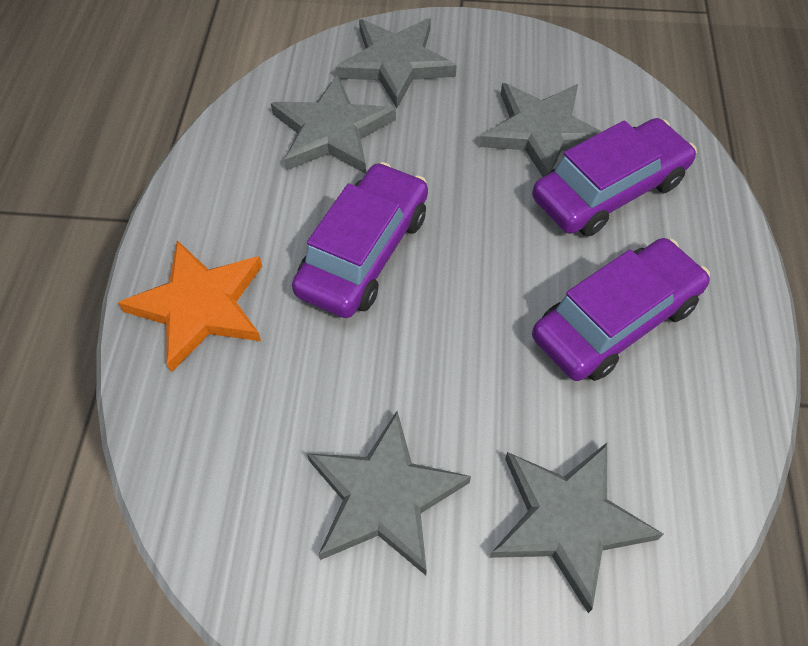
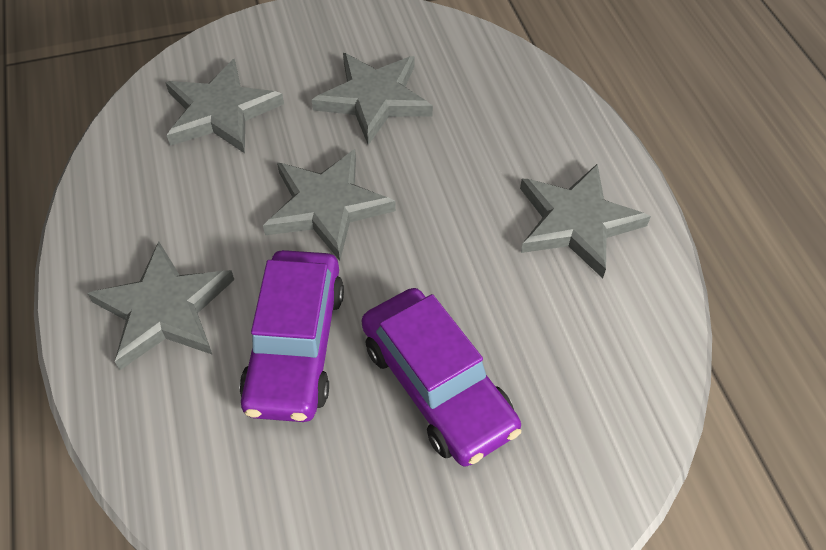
orange star: [118,240,262,372] = 1 -> none = 0
purple car: [292,162,428,318] [532,118,697,236] [532,238,710,381] = 3 -> [239,250,344,422] [362,288,521,467] = 2

